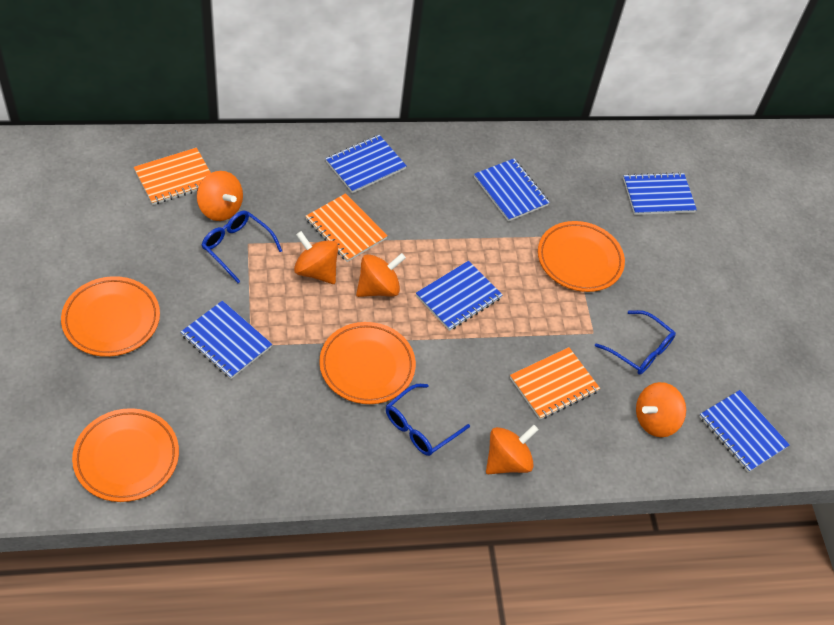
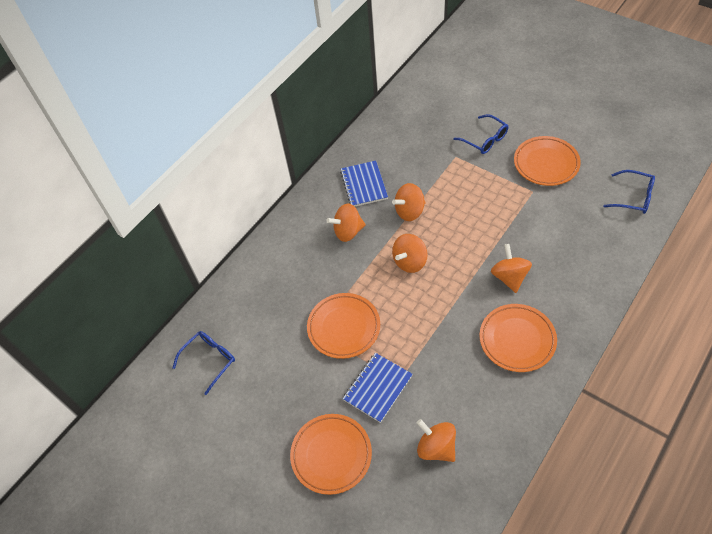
blue notebook: [181,301,272,379] [326,135,406,193] [416,261,502,331] [474,158,550,221] [623,172,697,215] [699,390,790,472] = 6 -> [340,161,388,207] [343,353,413,423] = 2
orange notebook: [134,148,211,205] [306,193,388,262] [510,347,600,420] = 3 -> none = 0

